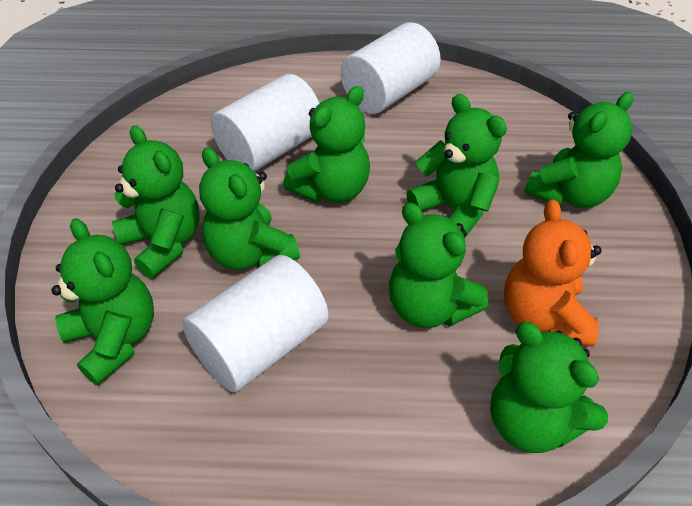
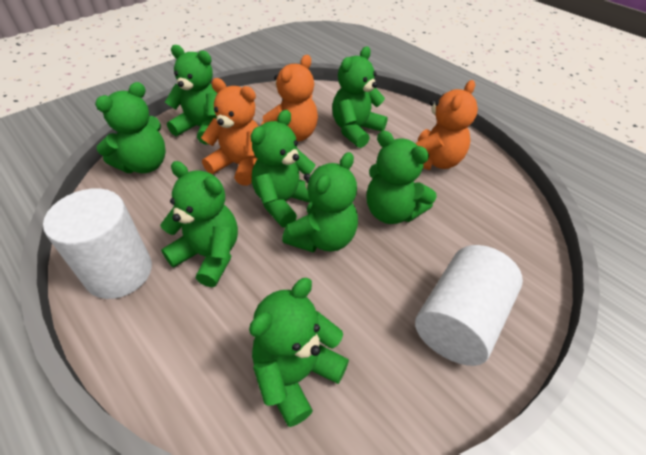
orange teddy bear: [504,199,602,347] = 1 -> [201,78,259,186] [260,55,318,142] [416,80,478,170] = 3
white cylinder: [182,255,328,392] [211,74,320,172] [341,22,441,114] = 3 -> [43,188,152,299] [415,245,523,366] = 2

